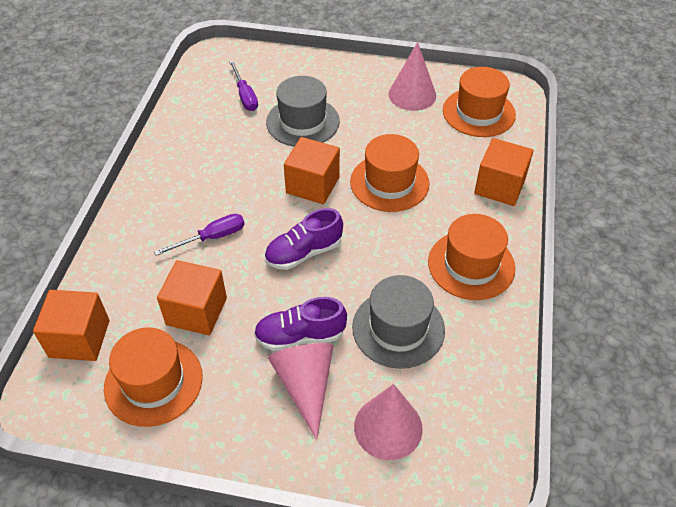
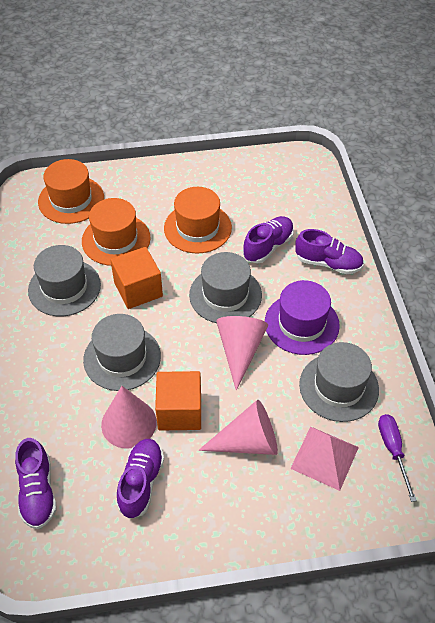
grey hat: [266,76,340,147] [352,275,445,369] = 2 -> [28,245,101,316] [83,314,161,391] [189,252,262,323] [299,342,379,422] = 4
orange cube: [33,290,109,361] [157,260,227,335] [284,137,340,204] [474,138,533,206] = 4 -> [110,247,163,309] [155,371,201,431] = 2
orange hat: [104,327,203,427] [350,134,429,212] [428,214,515,300] [443,67,516,137] = 4 -> [38,159,104,224] [82,198,151,266] [164,187,232,253] = 3
pink pyramid: none = 0 -> [290,427,359,491] = 1
purple hat: none = 0 -> [265,280,340,355] = 1
purple screwdriver: [154,214,245,256] [229,61,258,111] = 2 -> [378,414,417,502] = 1
purple shoe: [254,297,347,351] [265,208,343,270] = 2 -> [15,438,57,529] [117,439,164,519] [243,216,294,263] [295,229,364,274] = 4

